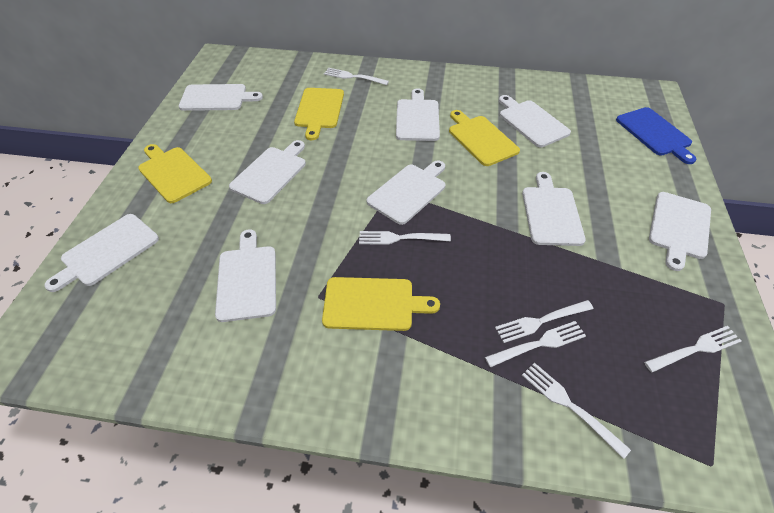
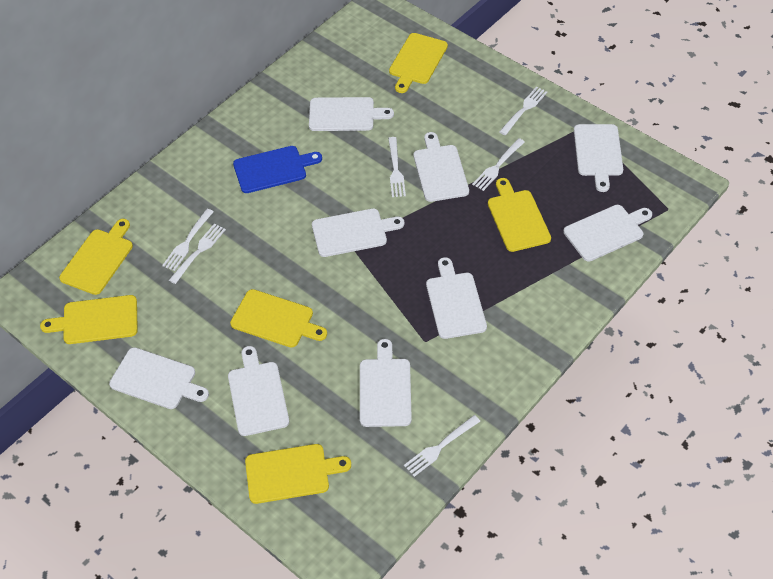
yellow cutting board: [138,144,212,203] [294,88,344,140] [322,277,440,331] [449,110,520,166] = 4 -> [40,295,138,344] [59,219,133,295] [230,289,327,348] [245,444,351,504] [389,33,448,93] [488,178,551,252] = 6

